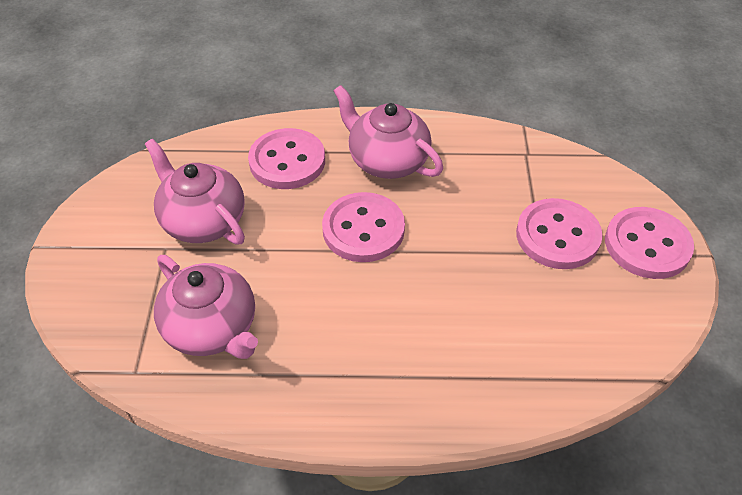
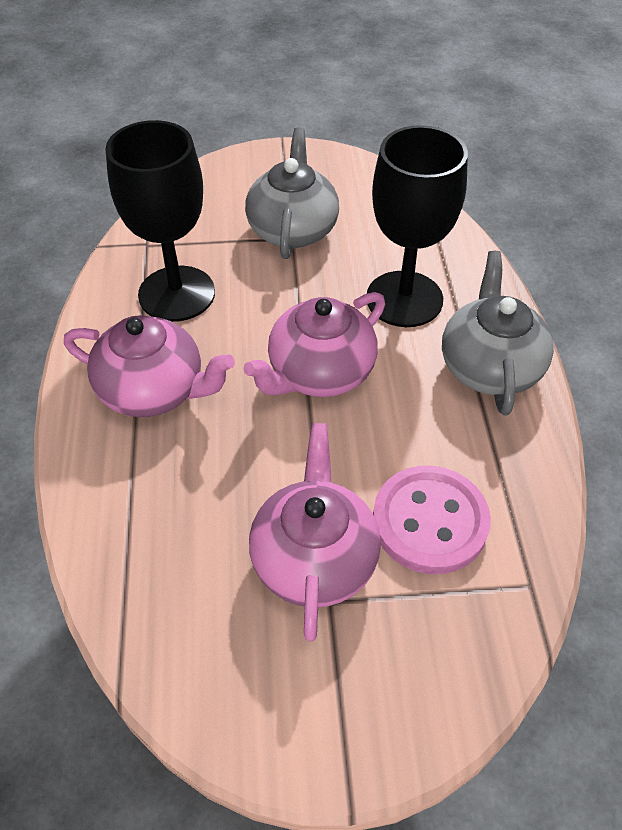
black goblet: none = 0 -> [105,120,215,322] [367,125,468,327] = 2
grey teapot: none = 0 -> [245,127,339,259] [442,251,554,416] = 2
pink button: [248,128,325,189] [322,192,405,262] [516,198,602,269] [605,207,694,279] = 4 -> [373,466,491,574] = 1

